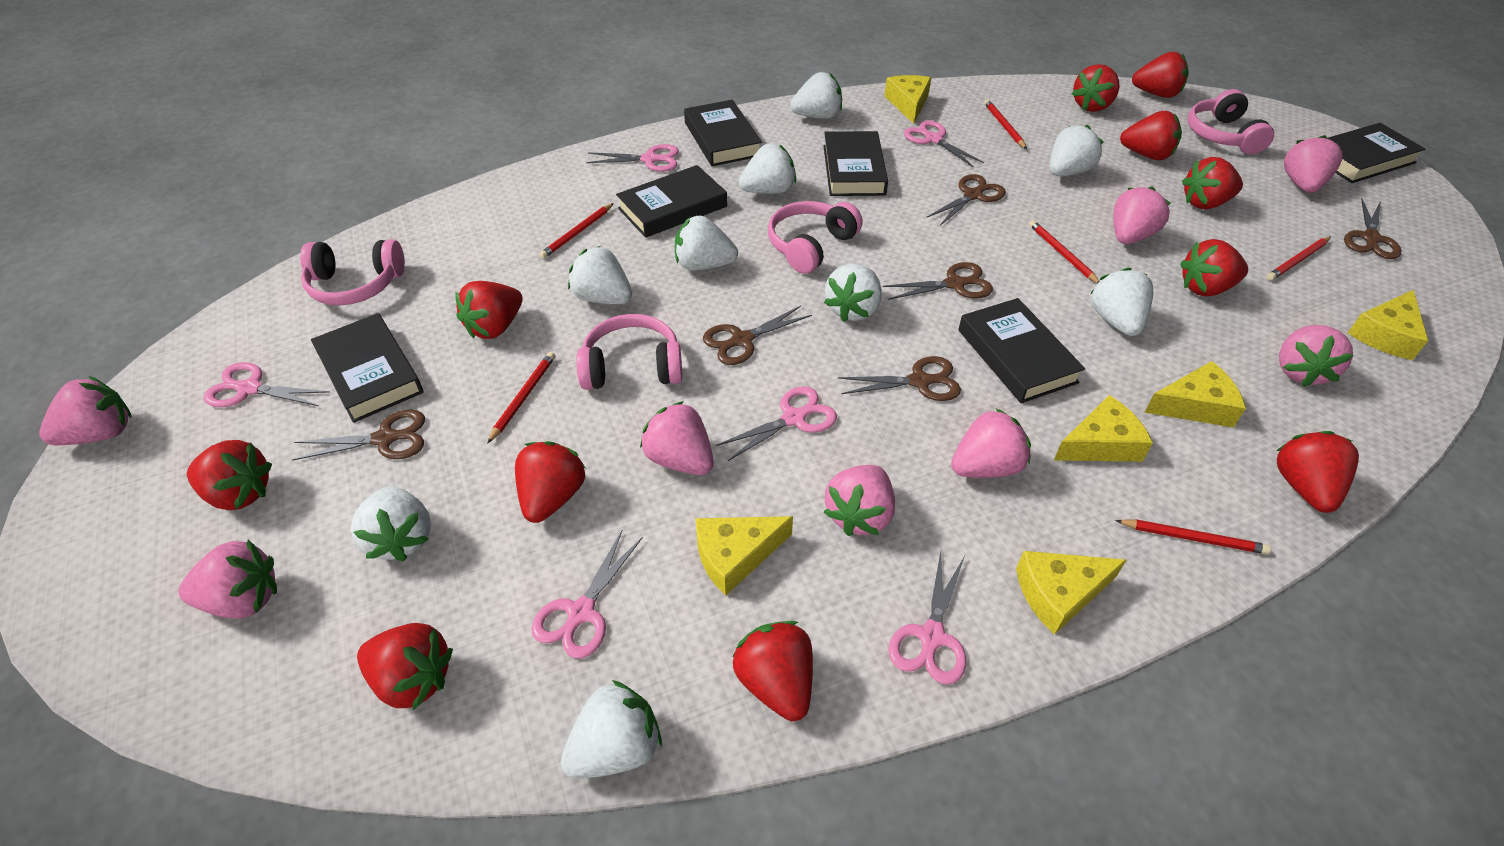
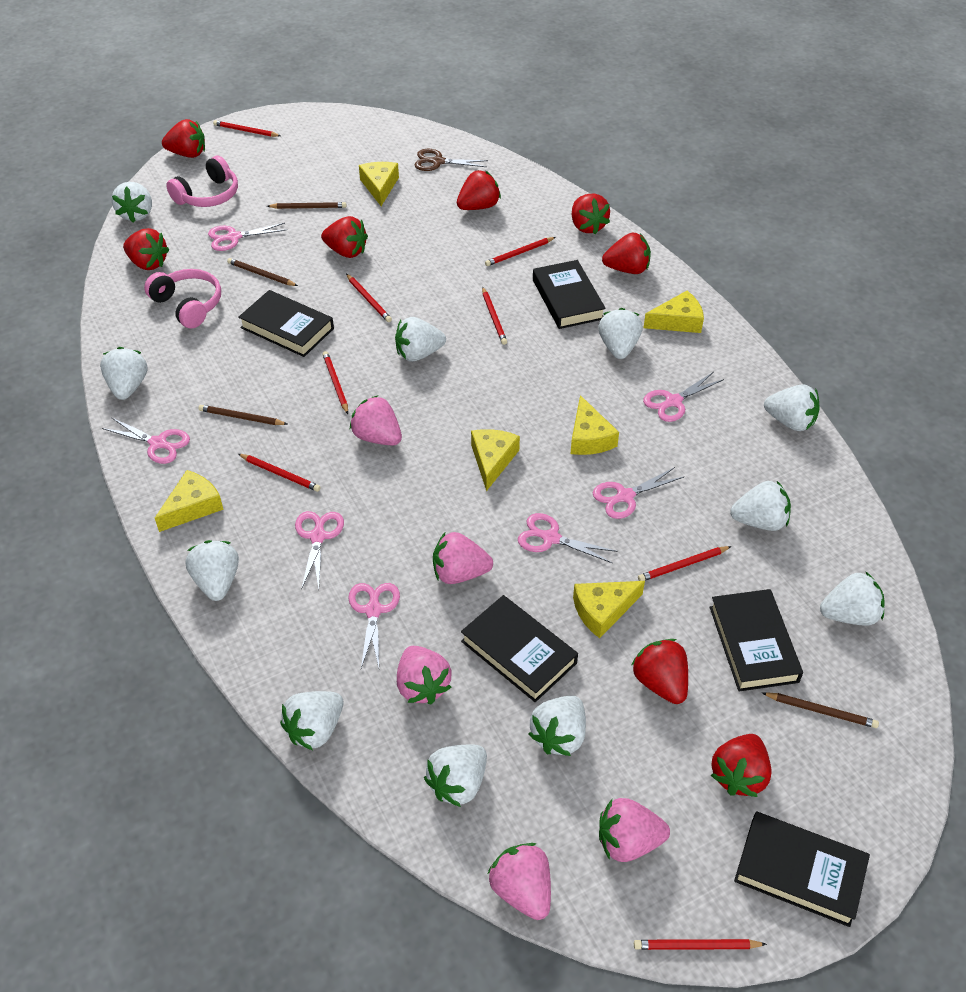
black book: [311,313,423,423] [616,165,727,238] [684,100,762,166] [823,131,888,196] [958,298,1085,403] [1326,123,1425,183] = 6 -> [238,290,334,357] [461,595,578,702] [533,260,606,329] [710,589,803,692] [734,812,870,927] = 5
brown pencil: none = 0 -> [198,405,287,425] [227,258,298,286] [267,202,347,209] [762,692,879,728] = 4
brown scissors: [292,409,425,461] [703,306,812,365] [838,356,961,401] [883,262,993,300] [926,174,1006,226] [1344,198,1402,259] = 6 -> [415,149,488,171] = 1
pink headphones: [300,239,405,305] [576,314,683,390] [768,201,863,274] [1188,89,1274,154] = 4 -> [144,269,221,329] [166,156,238,207] = 2
pink scissors: [203,362,330,407] [531,531,643,658] [586,144,679,172] [716,386,837,461] [888,551,966,685] [904,120,984,168] = 6 -> [102,417,190,464] [208,223,287,251] [295,511,344,590] [348,583,400,668] [518,513,618,563] [593,467,684,519] [643,372,724,422] = 7
pink strawberry: [40,376,132,445] [179,540,277,618] [640,401,714,475] [824,465,895,536] [951,408,1031,478] [1113,186,1171,244] [1279,325,1354,387] [1284,135,1342,193] = 8 -> [350,395,402,446] [397,646,452,704] [433,532,493,584] [488,843,551,920] [599,798,670,862] = 5
red pencil: [487,352,555,444] [539,203,614,259] [984,99,1027,149] [1029,220,1100,284] [1115,519,1271,554] [1267,236,1331,281] = 6 -> [213,120,281,137] [238,454,321,492] [322,351,348,414] [346,274,392,322] [482,287,507,345] [485,237,556,266] [634,939,767,950] [638,546,732,581] = 8
red strawberry: [187,440,272,510] [357,623,453,710] [455,281,523,339] [515,441,586,523] [733,621,813,721] [1072,64,1119,112] [1120,111,1182,160] [1132,51,1189,98] [1180,239,1248,296] [1182,157,1243,209] [1276,431,1359,513] = 11 -> [123,228,169,270] [162,119,205,158] [321,216,368,258] [457,170,501,210] [572,194,610,234] [602,232,651,274] [632,639,688,704] [711,734,771,797] = 8
white strawberry: [351,486,431,562] [560,680,662,779] [568,246,632,304] [675,216,738,271] [739,143,796,194] [790,72,842,119] [824,264,882,322] [1050,125,1103,176] [1090,268,1153,336] = 9 -> [100,347,148,400] [112,182,152,223] [186,540,239,601] [280,691,343,750] [395,317,446,361] [424,744,487,807] [528,696,586,756] [598,308,643,359] [730,481,791,531] [764,384,820,431] [820,571,884,626] = 11

